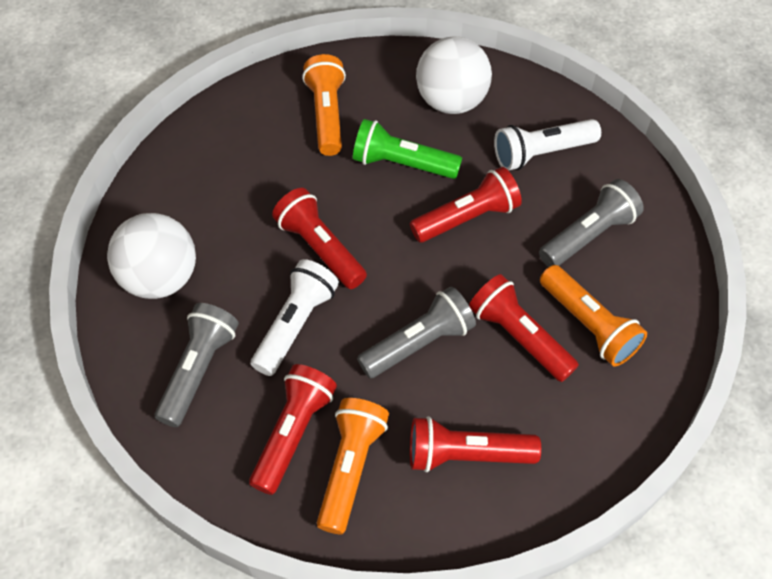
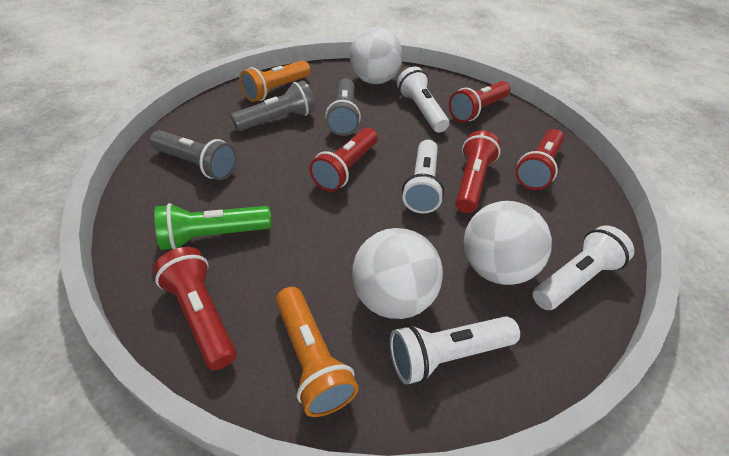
orange flashlight: [302,54,346,156] [317,398,389,534] [540,265,647,367] = 3 -> [239,60,311,102] [276,287,359,417] = 2
white ball: [107,213,196,299] [416,37,492,114] = 2 -> [350,27,403,84] [352,228,443,319] [464,201,552,285] = 3
white flashlight: [251,259,339,376] [494,119,601,171] = 2 -> [390,316,520,385] [397,67,449,133] [402,140,444,214] [533,226,634,310] = 4

